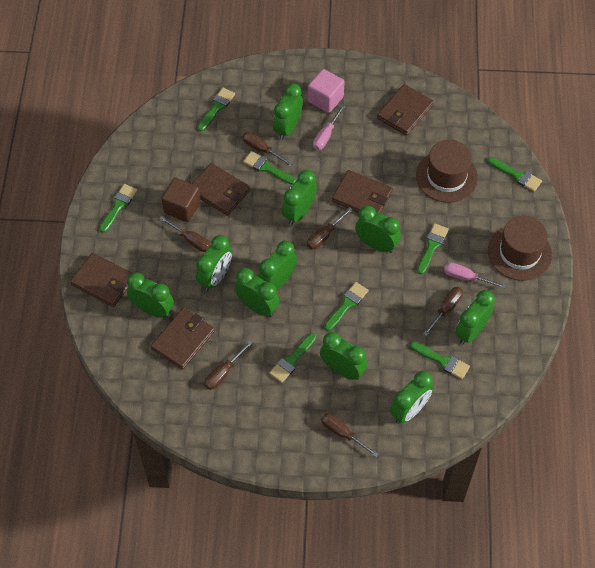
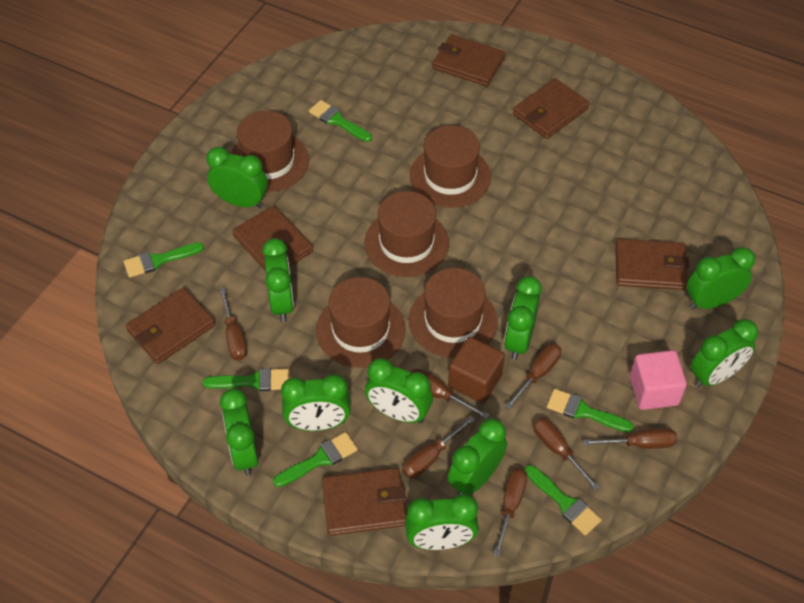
brown hat: [416,140,478,203] [488,216,552,281] = 2 -> [231,111,309,192] [316,277,406,368] [364,191,449,277] [409,268,498,358] [410,125,491,208] = 5
brown screwdriver: [159,216,211,252] [204,341,252,390] [243,132,293,166] [307,207,353,250] [321,413,379,457] [423,287,463,336] = 6 -> [220,288,247,360] [402,416,475,478] [410,369,489,419] [493,468,527,556] [505,343,561,410] [533,417,600,491] [583,428,677,449] = 7
brown wallet: [70,253,132,307] [151,308,215,370] [192,163,250,216] [332,170,393,214] [377,84,434,135] = 5 -> [126,288,215,364] [232,206,313,270] [322,468,406,536] [432,34,505,87] [513,78,589,139] [615,239,689,290] = 6
green brush: [99,184,137,233] [198,88,235,131] [243,151,296,185] [269,333,316,383] [324,282,369,331] [410,342,470,379] [417,223,449,275] [488,157,542,192] = 8 -> [124,242,204,278] [202,368,289,391] [273,432,358,487] [309,100,372,142] [525,465,602,536] [547,389,634,432] = 6
pink screwdriver: [313,105,345,150] [444,262,506,288] = 2 -> none = 0

